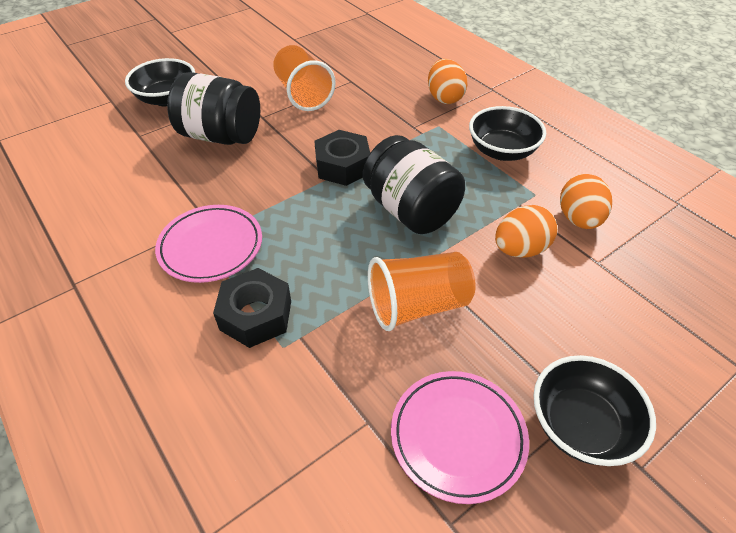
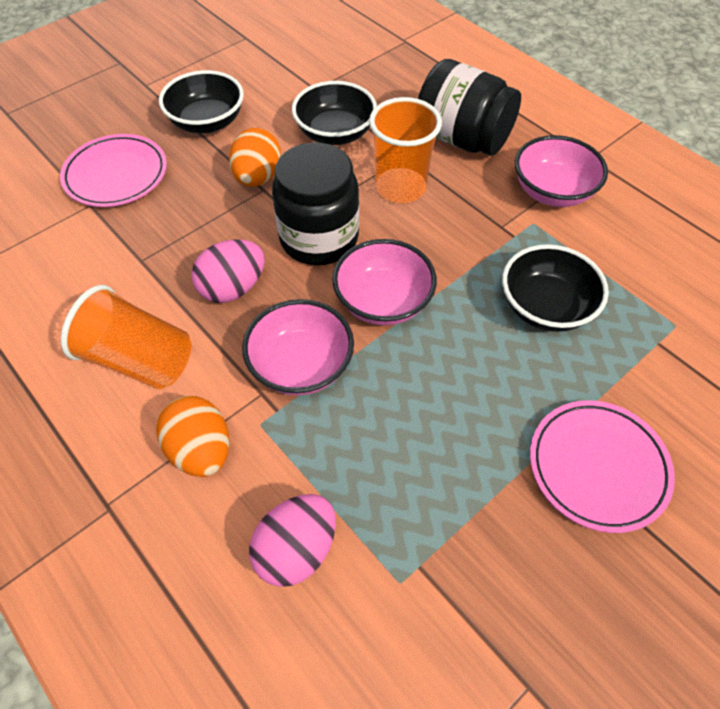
black nut: [213,268,291,348] [314,130,370,186] = 2 -> none = 0
orange egg: [428,59,468,104] [495,205,558,258] [560,174,612,229] = 3 -> [156,396,229,477] [229,128,281,187] = 2
pink bowl: none = 0 -> [242,299,354,395] [332,239,437,325] [515,135,608,207] = 3
pink egg: none = 0 -> [192,239,265,303] [249,494,336,587] = 2

